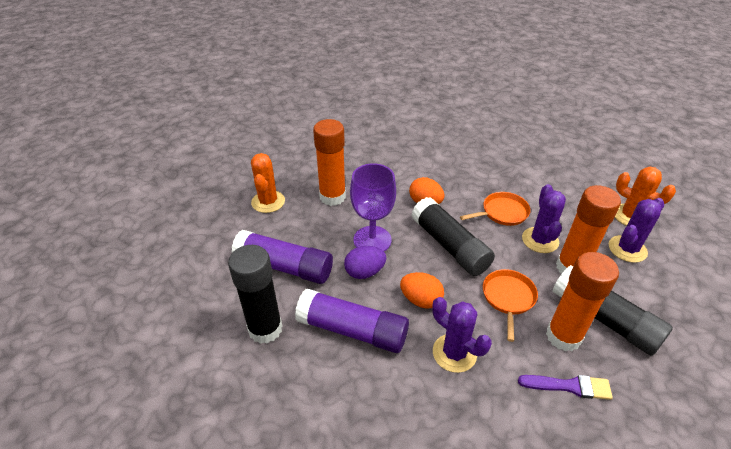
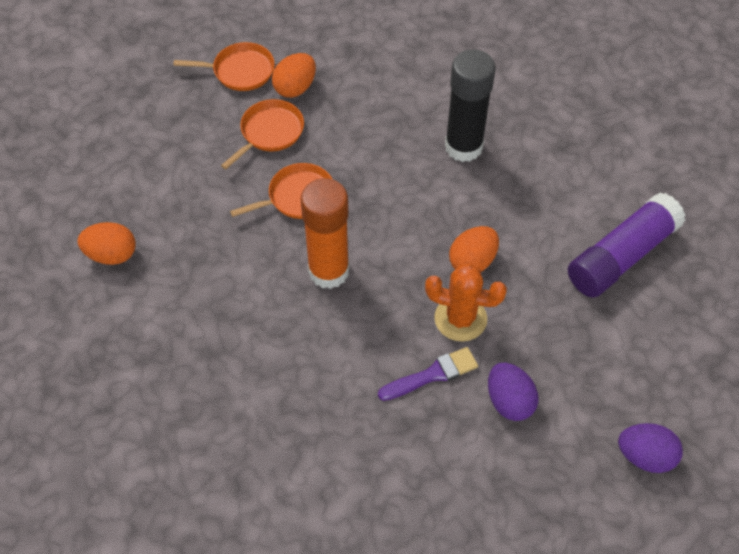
black glue stick: [228,245,282,344] [411,197,495,276] [552,265,673,356] = 3 -> [445,49,496,162] = 1
orange cactus: [251,153,285,213] [615,167,676,226] = 2 -> [425,263,507,342] = 1
orange egg: [400,272,444,309] [409,177,444,204] = 2 -> [77,222,136,265] [272,53,316,98] [449,226,499,272] = 3
orange glue stick: [313,119,346,206] [546,252,619,351] [556,185,621,273] = 3 -> [301,178,349,289] = 1
orange pan: [460,192,531,226] [483,269,538,342] = 2 -> [174,42,275,91] [221,99,304,169] [230,163,332,219] = 3
purple cactus: [432,297,492,373] [522,184,566,253] [609,198,665,263] = 3 -> none = 0
purple egg: [344,246,386,279] = 1 -> [488,363,539,421] [618,423,683,473] = 2
purple glue stick: [231,230,333,284] [295,289,409,353] = 2 -> [568,193,686,298] = 1
purple goblet: [350,163,396,251] = 1 -> none = 0

